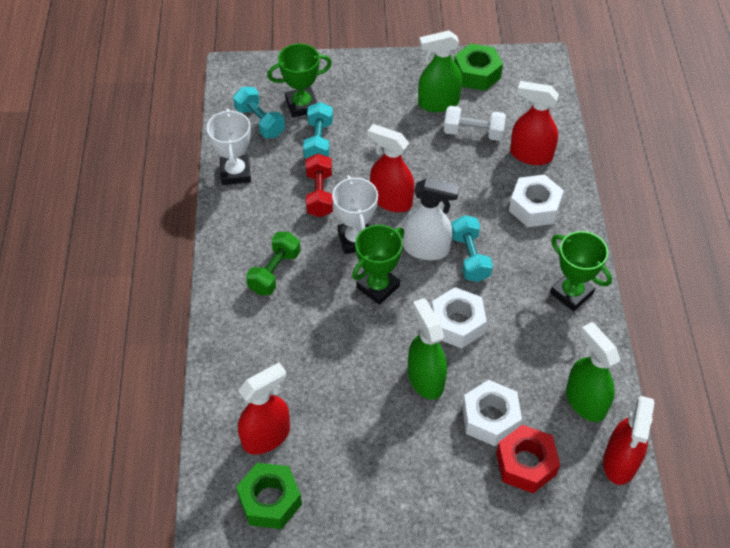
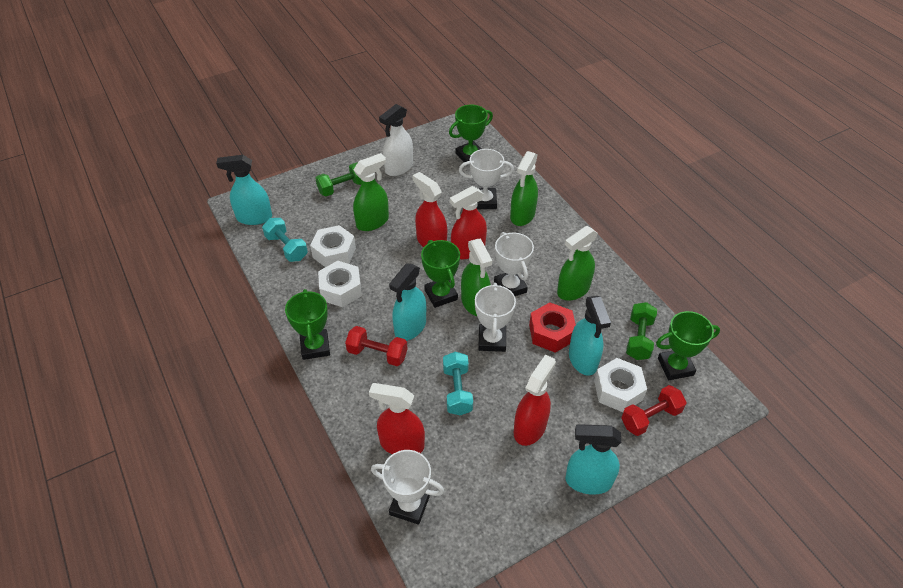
green dumbbell: [246,232,301,295] = 1 -> [316,162,362,196] [626,302,657,360] = 2
green nut: [236,463,302,529] [454,44,503,91] = 2 -> none = 0
green spray bottle: [408,298,447,400] [418,31,462,112] [566,322,620,422] = 3 -> [353,153,389,231] [461,239,492,316] [510,151,538,226] [557,226,598,301] = 4
green trophy: [267,43,332,118] [352,225,404,305] [550,231,612,311] = 3 -> [285,289,330,360] [421,240,460,308] [449,105,493,162] [656,311,720,380] = 4
red dumbbell: [306,154,333,217] = 1 -> [345,326,407,366] [621,385,687,436] = 2
turquoise dumbbell: [233,87,285,138] [303,102,333,159] [451,215,493,282] = 3 -> [262,218,308,262] [443,352,473,416] = 2
turquoise spray bottle: none = 0 -> [216,155,272,225] [389,264,426,341] [565,424,621,495] [569,296,611,376] = 4
white dumbbell: [444,106,506,141] = 1 -> none = 0
white trophy: [207,109,251,185] [332,175,378,254] = 2 -> [371,450,445,525] [459,149,514,209] [475,283,516,352] [494,232,534,296] = 4

